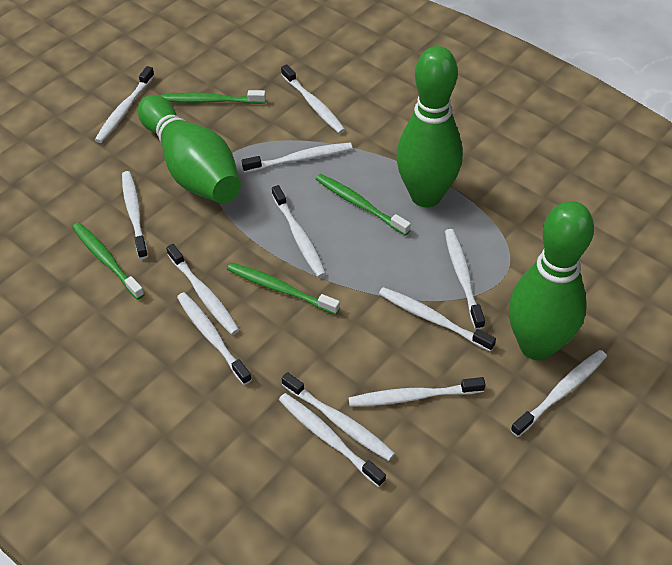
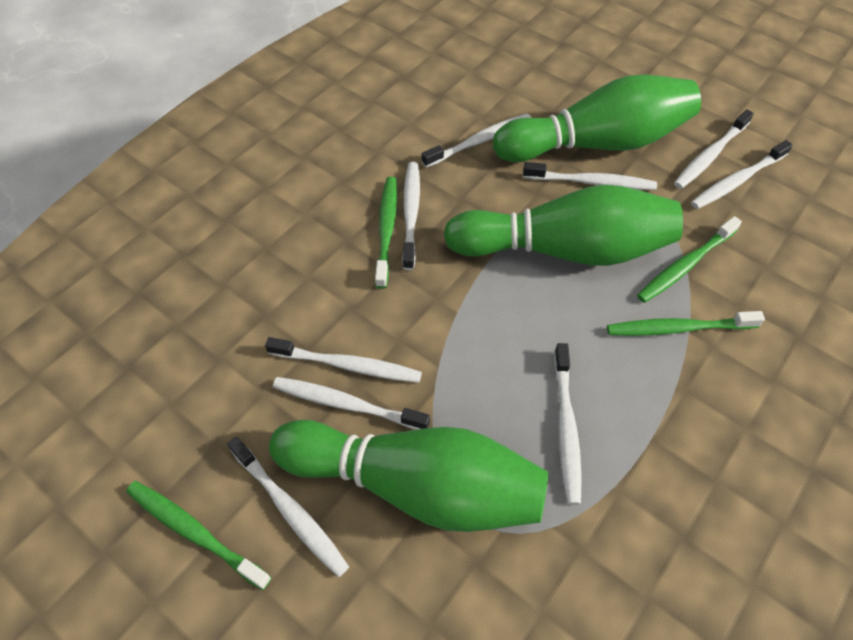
white toothbrush: [95,66,155,143] [122,171,148,259] [166,244,240,335] [177,292,252,385] [242,143,352,173] [272,185,326,278] [279,393,386,487] [281,64,345,134] [282,372,395,461] [349,377,485,407] [379,287,496,351] [445,229,485,330] [511,350,607,437] = 13 -> [227,437,349,577] [265,337,422,383] [273,377,430,430] [402,162,420,270] [422,114,531,168] [523,162,657,190] [554,343,582,505] [674,109,754,189] [691,140,793,209] = 9

